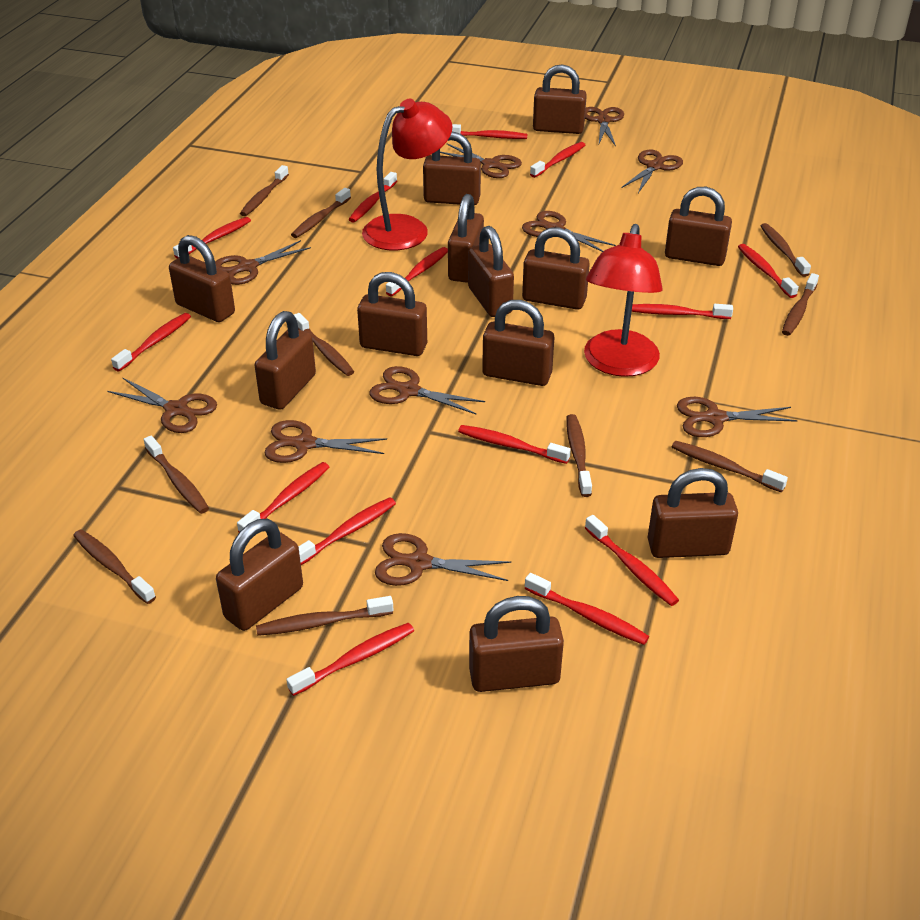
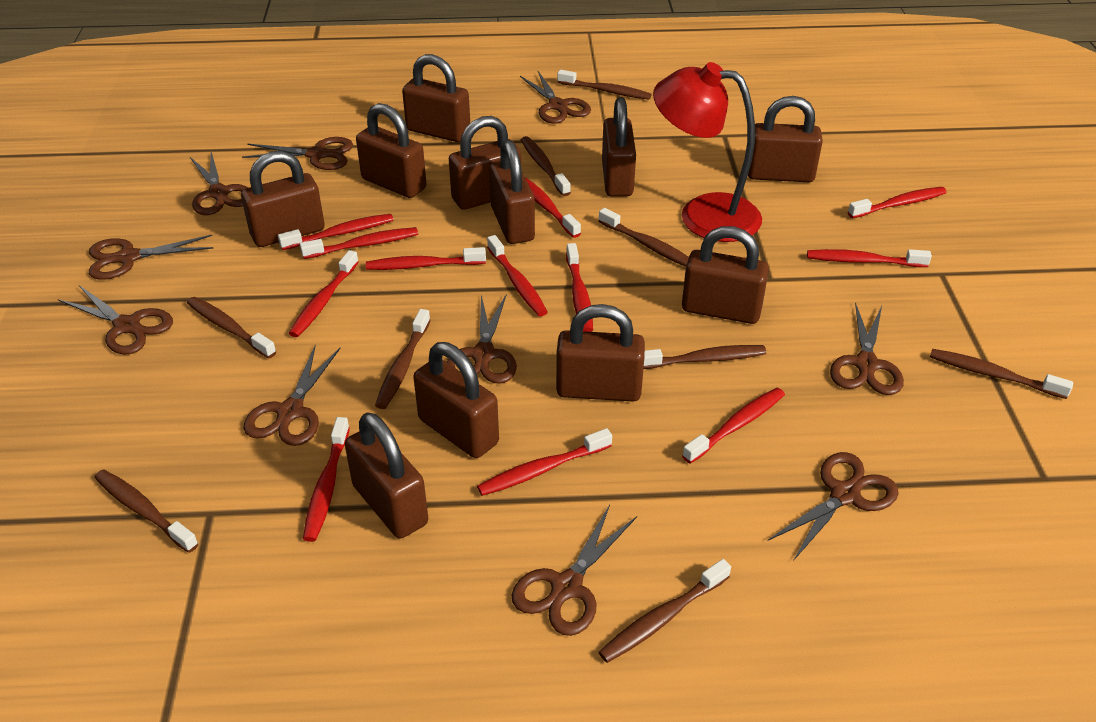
brown padlock: [169,235,235,322] [216,519,303,631] [254,311,316,410] [357,272,427,356] [423,132,481,205] [448,194,484,283] [468,226,514,317] [469,596,564,692] [482,300,554,386] [522,227,590,310] [533,64,587,134] [647,468,738,558] [665,187,732,266] = 13 -> [241,151,325,247] [345,412,428,539] [356,103,427,198] [402,54,470,142] [413,342,499,458] [449,116,521,210] [489,140,535,244] [556,304,645,402] [602,97,636,197] [682,226,769,324] [748,96,823,182] = 11
brown toothbrush: [73,529,156,604] [143,435,209,514] [240,165,289,216] [256,596,393,636] [291,188,351,238] [294,313,354,376] [567,414,592,497] [672,441,788,493] [761,223,811,277] [782,273,819,336] = 10 -> [94,469,199,553] [187,297,276,358] [375,309,431,409] [521,136,571,196] [557,70,652,100] [599,208,689,267] [599,559,731,663] [644,345,766,369] [930,349,1073,399] = 9
red lamp: [362,99,453,250] [584,224,663,377] = 2 -> [653,62,762,242] = 1
red toothbrush: [111,313,191,371] [173,217,251,259] [237,462,329,532] [286,623,414,696] [298,497,396,565] [348,172,397,223] [386,247,448,296] [452,124,527,139] [458,425,571,464] [525,573,649,645] [530,142,585,178] [585,515,679,606] [632,304,733,319] [738,244,799,298] = 14 -> [278,214,394,250] [289,250,359,337] [300,227,418,259] [303,417,350,542] [366,247,486,270] [477,428,612,496] [487,235,548,316] [525,177,581,238] [566,243,593,332] [682,388,785,464] [807,249,932,267] [848,187,947,218] = 12

